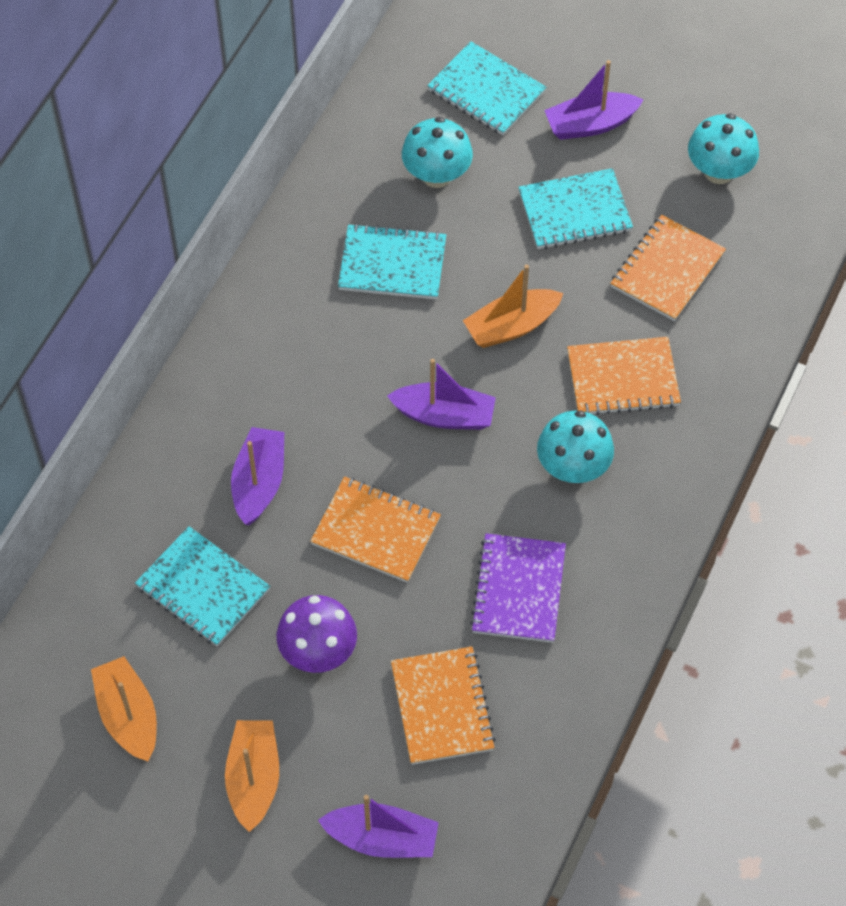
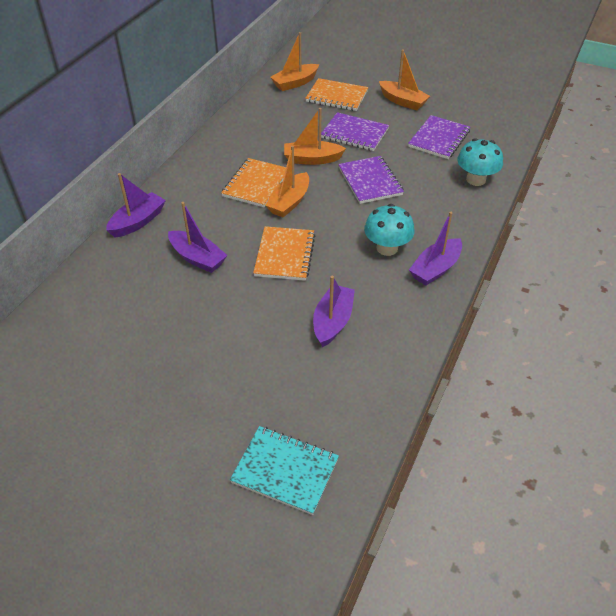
orange boat: [91,656,157,761] [225,720,279,832] [463,265,563,348] = 3 -> [265,146,309,217] [270,32,319,91] [284,108,346,165] [379,50,430,111] = 4
orange notebook: [310,476,441,583] [391,647,496,765] [567,337,681,415] [610,215,726,321] = 4 -> [221,158,286,207] [253,226,315,281] [305,78,368,111] = 3
purple mushroom: [277,595,357,673] = 1 -> none = 0
purple notebook: [470,533,566,643] = 1 -> [321,112,389,151] [338,156,404,204] [408,115,470,159] = 3
turquoise mushroom: [402,117,473,188] [537,410,614,483] [688,113,759,184] = 3 -> [364,204,415,256] [457,138,503,186] = 2
turquoise notebook: [135,526,270,647] [338,223,446,300] [427,41,546,135] [518,168,633,249] = 4 -> [230,426,339,515] = 1

